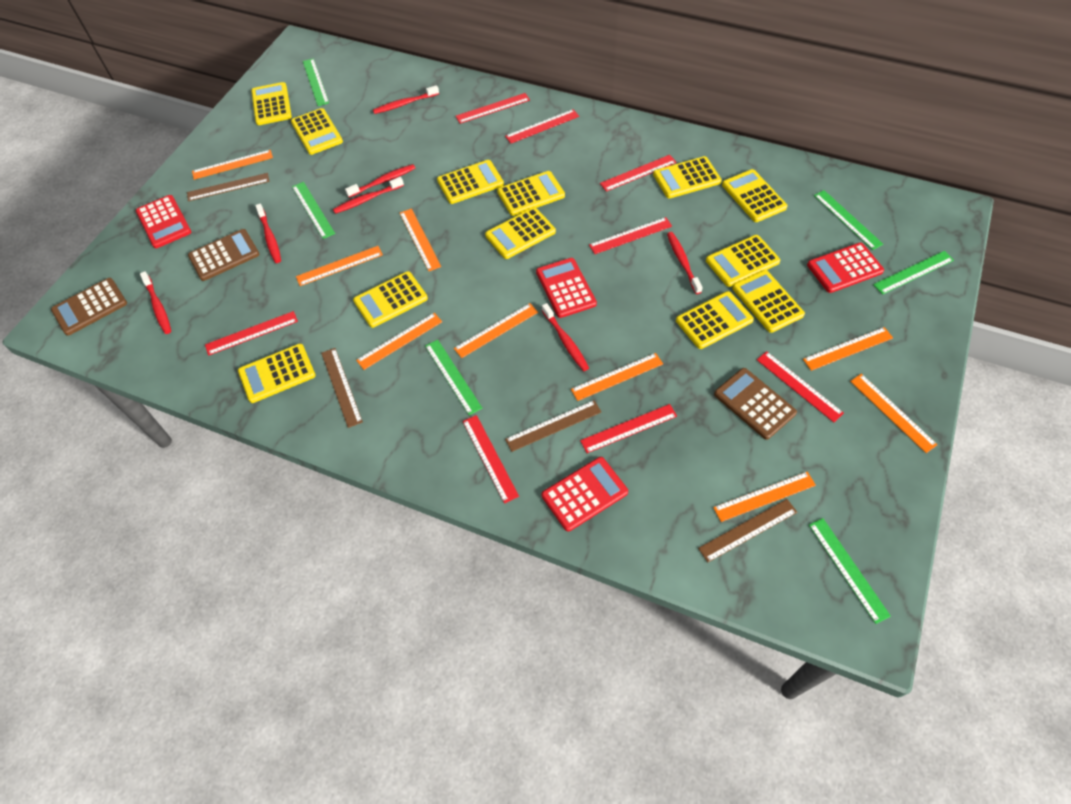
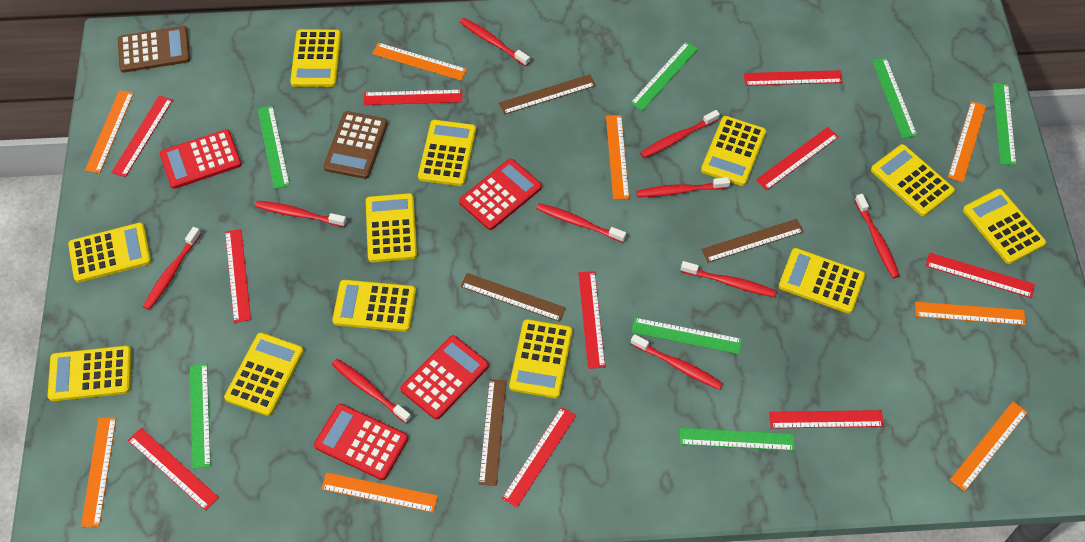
brown calculator: [51,278,127,336] [188,229,259,281] [714,368,797,440] = 3 -> [118,26,190,73] [324,111,388,179] = 2
green ruler: [292,182,335,239] [303,58,329,106] [425,340,482,415] [809,518,891,624] [814,190,883,250] [873,251,954,295] = 6 -> [190,363,211,469] [258,105,290,189] [630,42,698,111] [632,318,742,354] [680,428,794,451] [872,58,917,138] [993,83,1016,165] = 7
orange ruler: [192,150,273,180] [296,246,383,286] [356,313,442,370] [400,209,441,271] [454,303,538,358] [571,353,663,401] [713,472,816,522] [803,327,893,371] [850,374,938,453] = 9 -> [81,417,116,527] [85,90,134,173] [321,472,438,513] [372,43,467,81] [606,115,629,200] [915,302,1026,325] [948,101,986,182] [950,402,1028,491] = 8
red ruler: [205,311,298,356] [455,93,530,124] [463,415,519,503] [505,109,579,143] [580,404,677,453] [589,217,672,254] [600,155,677,192] [757,351,844,422] = 8 -> [111,95,173,177] [128,428,219,511] [225,229,251,323] [364,90,462,105] [502,407,576,508] [578,271,605,369] [744,70,843,86] [756,127,839,190] [769,410,884,429] [926,253,1035,298] = 10
red toothbrush: [140,271,171,334] [255,204,281,263] [333,177,404,214] [345,164,415,198] [373,85,439,114] [542,303,589,371] [667,232,703,294] = 7 -> [143,227,201,310] [255,201,347,227] [332,359,412,424] [460,18,530,66] [536,203,626,243] [631,334,723,390] [636,177,730,197] [640,110,720,158] [681,261,776,297] [855,194,900,278] = 10

